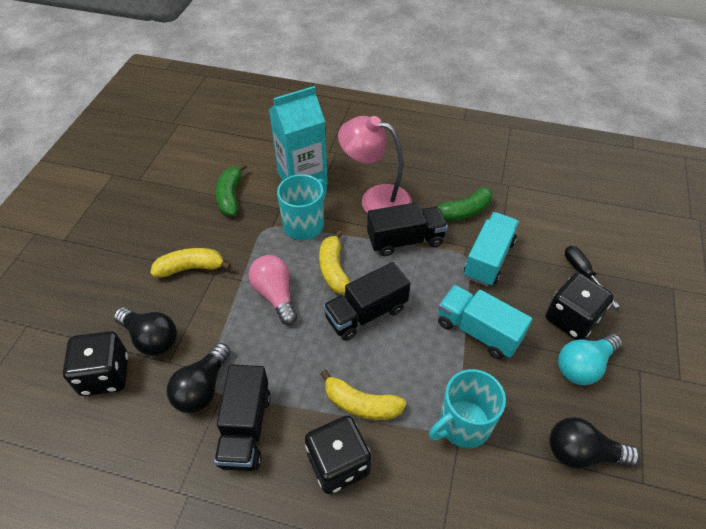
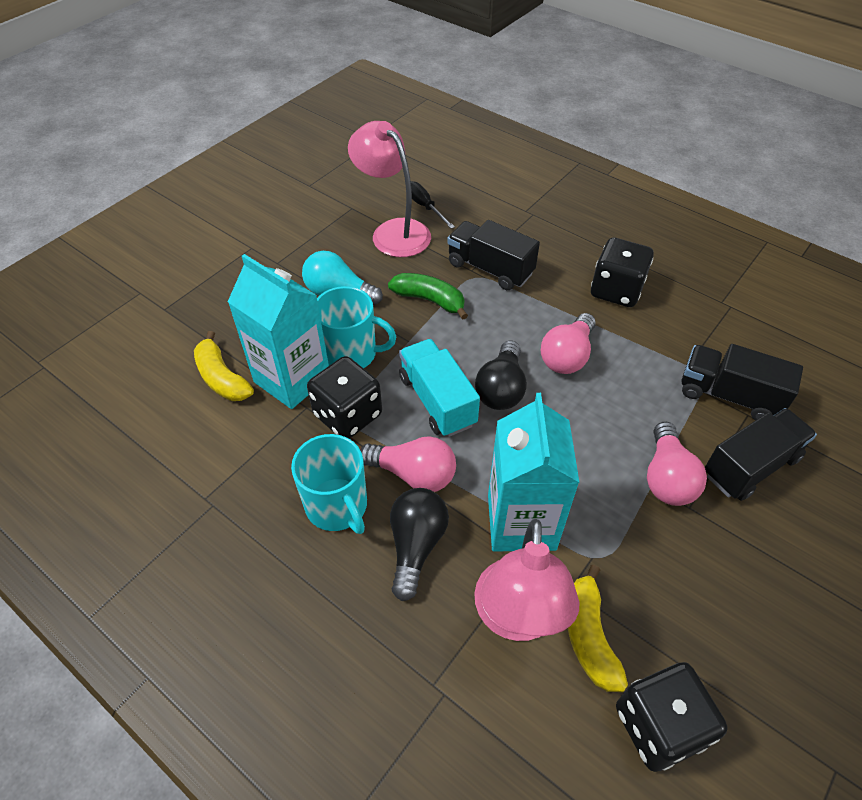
black light bulb: [114,307,177,356] [167,343,231,413] [549,417,640,469] = 3 -> [390,488,449,601] [475,340,527,410] = 2
green banana: [216,163,247,216] [428,187,493,221] = 2 -> [388,273,468,320] = 1
pink lamp: [338,116,412,214] = 1 -> [348,121,431,257] [474,519,579,641] = 2
pink light bulb: [248,255,297,325] = 1 -> [360,436,456,492] [541,313,596,374] [647,422,707,506] = 3
turquoise carton: [269,86,328,185] = 1 -> [228,254,329,409] [488,393,580,551] = 2
turquoise truck: [438,285,532,359] [464,212,519,286] = 2 -> [399,339,480,437] = 1
yellow banana: [150,248,231,278] [319,230,350,294] [320,370,406,420] = 3 -> [194,331,254,401] [568,565,628,692] = 2

